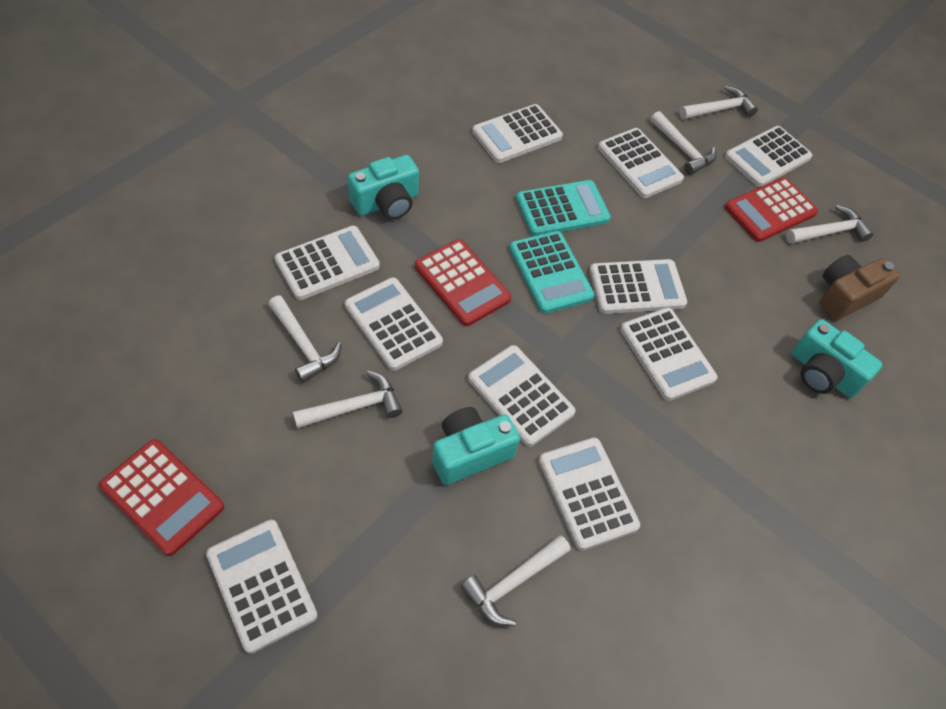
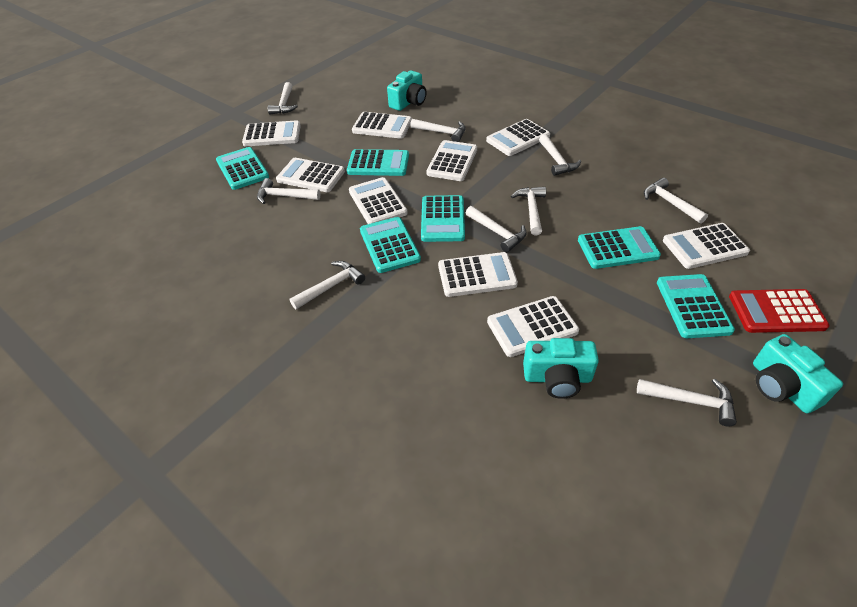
brown camera: [819,255,900,321] = 1 -> none = 0
red calculator: [99,439,224,556] [415,239,511,326] [725,177,818,242] = 3 -> [729,289,830,333] = 1
turquoise calculator: [509,231,594,314] [516,180,611,236] = 2 -> [216,147,269,190] [347,149,409,176] [360,217,421,273] [421,195,465,242] [578,226,661,269] [657,274,735,338] = 6
white calculator: [206,520,317,654] [275,226,380,300] [345,277,443,371] [468,345,576,447] [472,104,563,163] [539,438,640,551] [589,259,687,314] [598,128,684,198] [620,307,718,401] [725,126,812,187] = 10 -> [242,120,301,146] [276,158,345,192] [349,177,408,224] [352,112,412,139] [426,140,477,181] [438,252,518,297] [486,119,550,156] [487,296,579,357] [663,223,750,269] = 9
white hammer: [268,296,342,383] [293,371,402,429] [460,535,571,626] [651,111,717,175] [679,86,758,119] [786,205,874,244] = 6 -> [257,178,321,204] [268,82,298,114] [289,261,365,309] [410,119,466,142] [466,206,527,252] [511,187,546,235] [539,134,581,176] [637,379,737,426] [644,178,708,224] = 9

